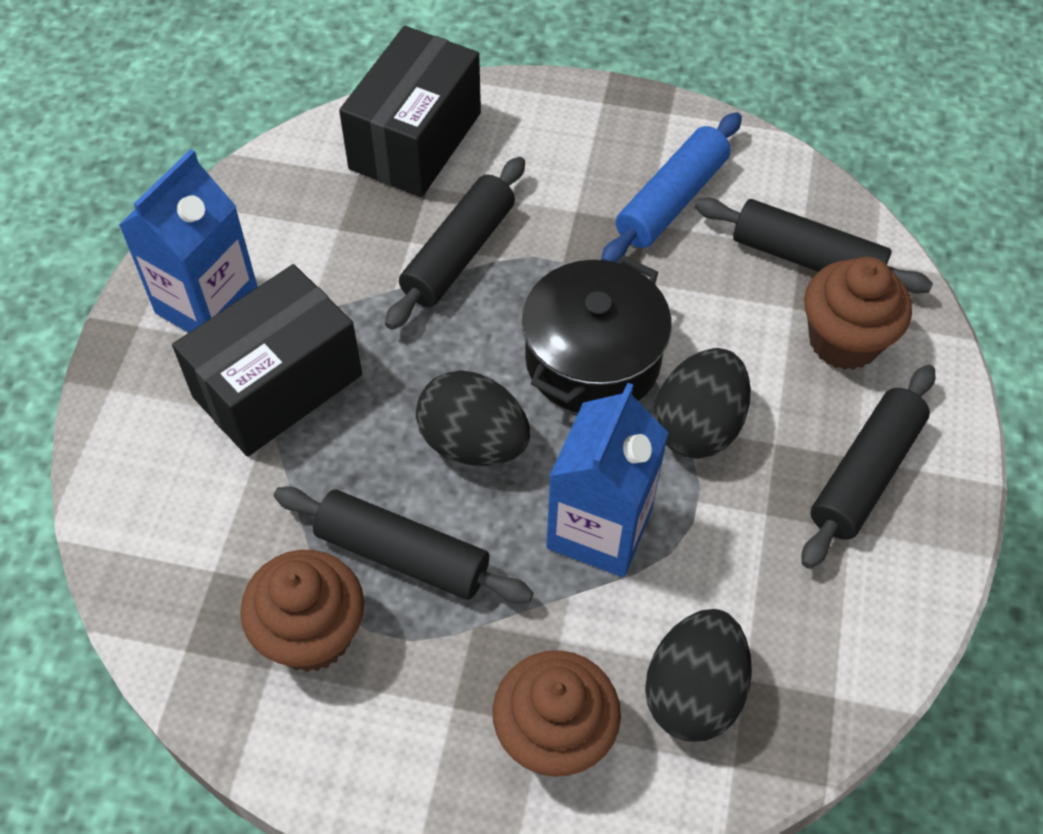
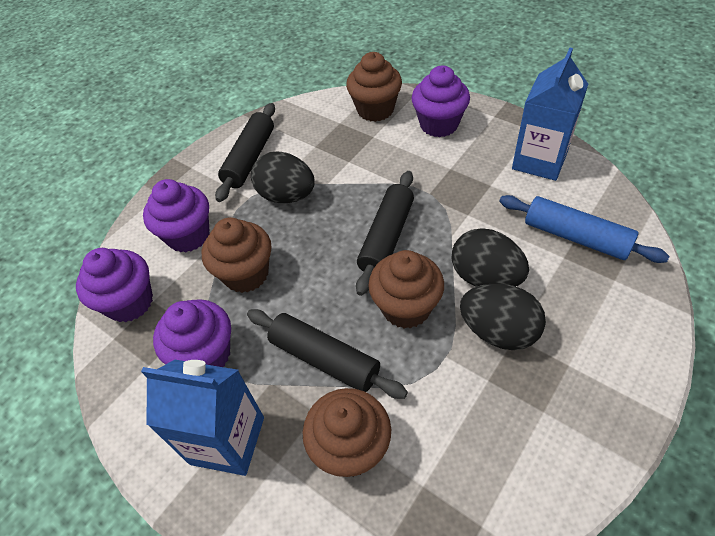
black box: [172,264,362,456] [339,26,481,197] = 2 -> none = 0
black pot: [522,255,672,413] = 1 -> none = 0
black rolling pin: [274,486,533,604] [385,157,525,330] [695,198,933,294] [801,365,936,569] = 4 -> [215,103,275,202] [247,309,408,399] [356,171,414,296] = 3
brown cupcake: [240,550,364,672] [492,650,621,777] [804,257,912,370] = 3 -> [202,217,272,293] [303,388,391,477] [346,52,402,122] [368,250,444,329] = 4
purple cupcake: none = 0 -> [76,248,153,322] [143,179,209,252] [153,299,231,367] [412,66,470,137] = 4

